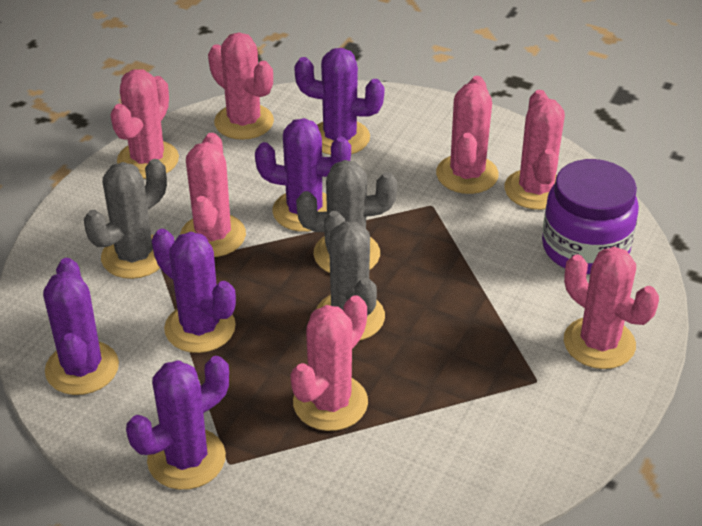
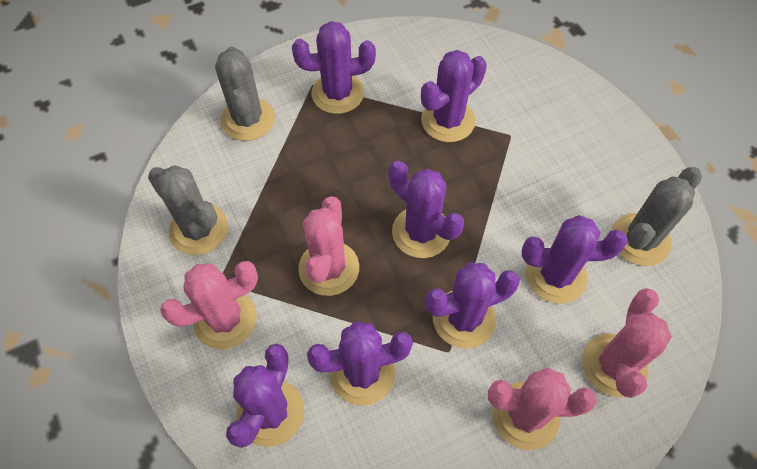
pink cactus: [111,69,179,179] [180,133,246,257] [208,32,274,140] [291,295,368,431] [436,76,499,194] [505,90,565,210] [564,247,659,369] = 7 -> [160,261,258,349] [298,196,359,296] [488,367,597,450] [582,288,672,398] = 4
purple cactus: [43,258,119,395] [126,356,229,490] [152,229,236,353] [255,118,351,232] [294,48,385,155] = 5 -> [226,344,304,448] [292,21,376,114] [307,321,413,406] [388,161,464,258] [421,50,487,142] [425,263,520,349] [522,215,628,304] = 7
purple jar: [542,159,639,274] = 1 -> none = 0

